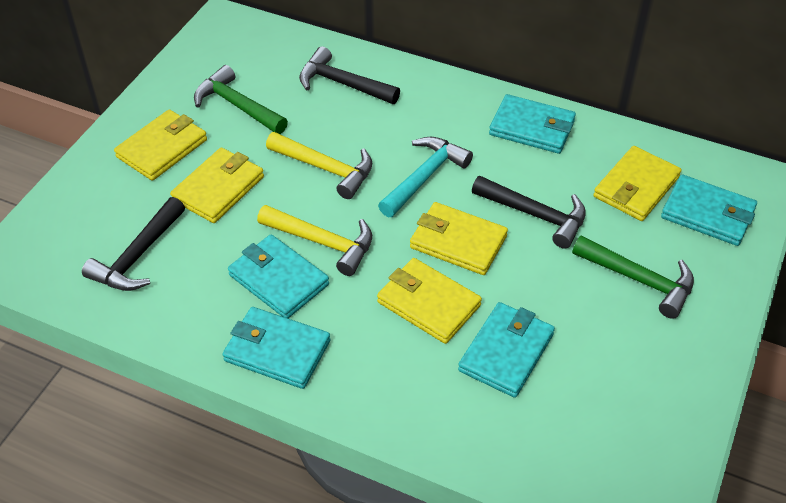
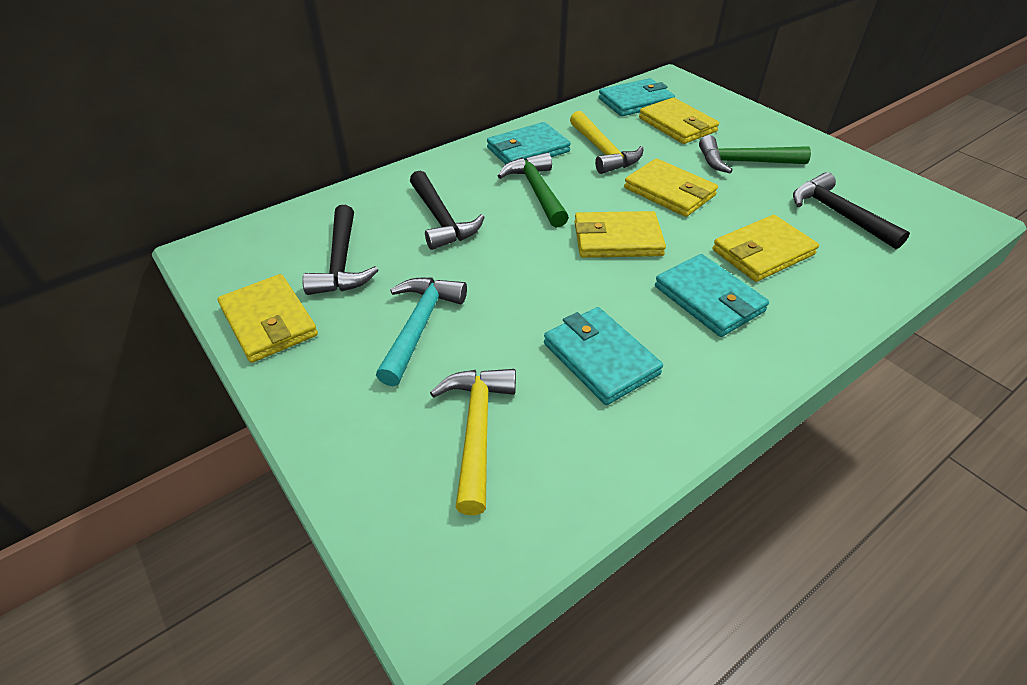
turquoise wallet: [223,307,331,389] [228,234,329,318] [458,302,555,398] [489,94,576,154] [661,174,757,246] = 5 -> [487,122,571,164] [544,307,663,405] [598,78,675,116] [655,254,769,337] = 4

